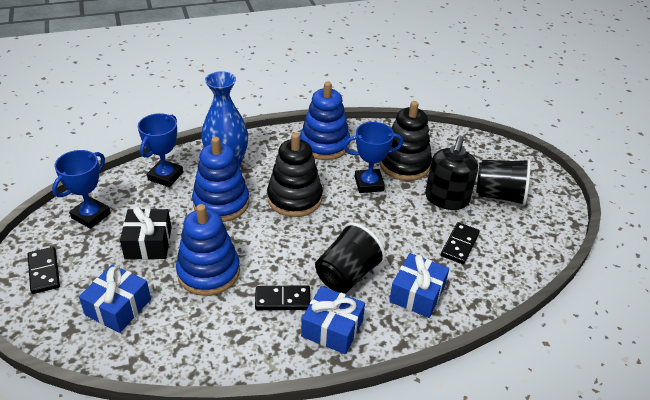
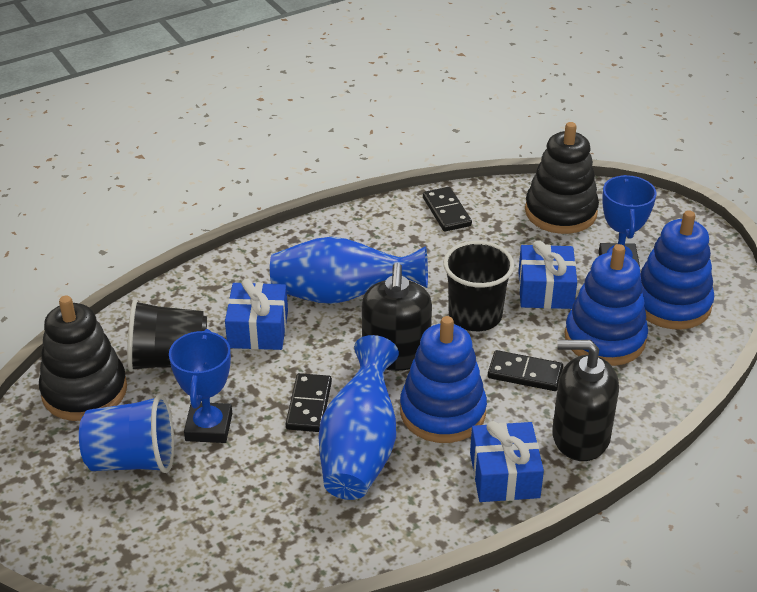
black gift: [120,206,171,260] = 1 -> none = 0
black soap dispenser: [425,136,478,210] = 1 -> [362,263,432,371] [552,340,619,461] = 2
blue cup: none = 0 -> [79,394,174,473] = 1
blue trophy: [52,150,111,229] [138,113,183,187] [343,122,403,193] = 3 -> [169,329,232,443] [599,175,657,267] = 2
blue vase: [201,71,248,168] = 1 -> [270,237,428,304] [318,335,399,500] = 2

